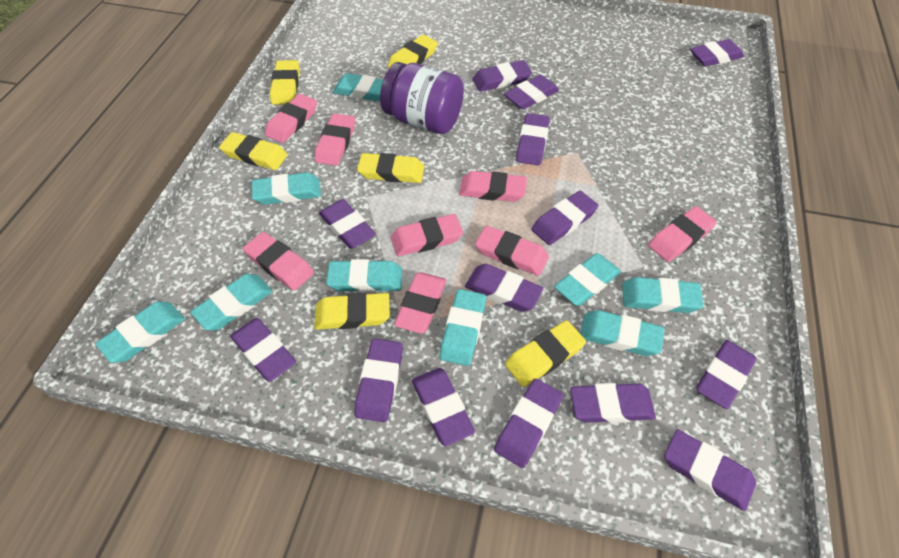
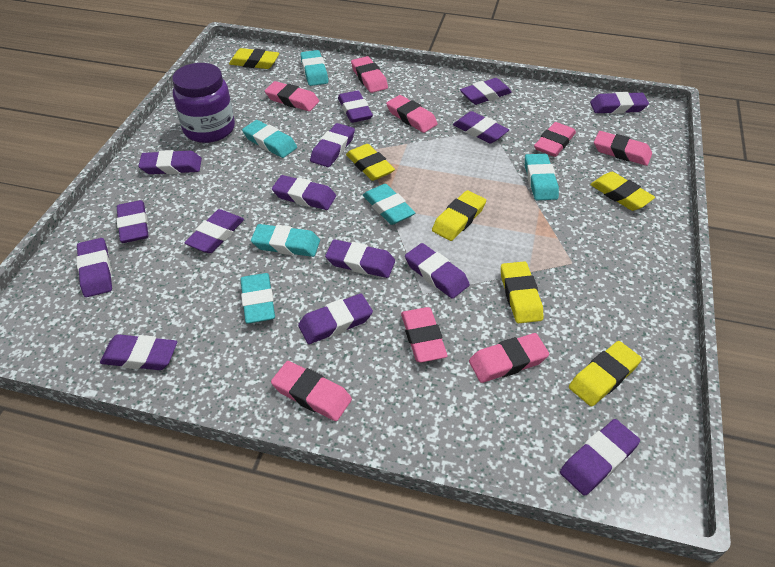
purple eraser: [230,318,296,382] [319,199,376,249] [355,339,403,422] [412,368,475,446] [465,264,543,312] [473,60,532,92] [494,379,563,468] [504,75,559,110] [516,113,550,166] [531,191,598,245] [570,383,656,423] [664,429,756,511] [690,39,744,67] [696,340,757,409] = 14 -> [76,238,112,297] [100,334,177,370] [117,200,149,243] [139,150,202,174] [184,209,244,253] [272,175,336,210] [298,294,373,344] [310,123,355,167] [325,239,395,278] [338,91,373,123] [405,243,470,299] [453,111,509,144] [460,78,512,105] [560,419,640,496] [590,92,649,114] = 15
turquoise eraser: [95,301,185,363] [190,274,273,330] [252,172,321,205] [326,259,402,293] [333,73,383,101] [440,289,486,366] [554,253,621,306] [580,310,664,356] [622,277,704,313] = 9 -> [240,273,275,324] [242,120,297,158] [251,224,320,257] [300,50,328,86] [363,184,415,225] [525,154,559,200] = 6

